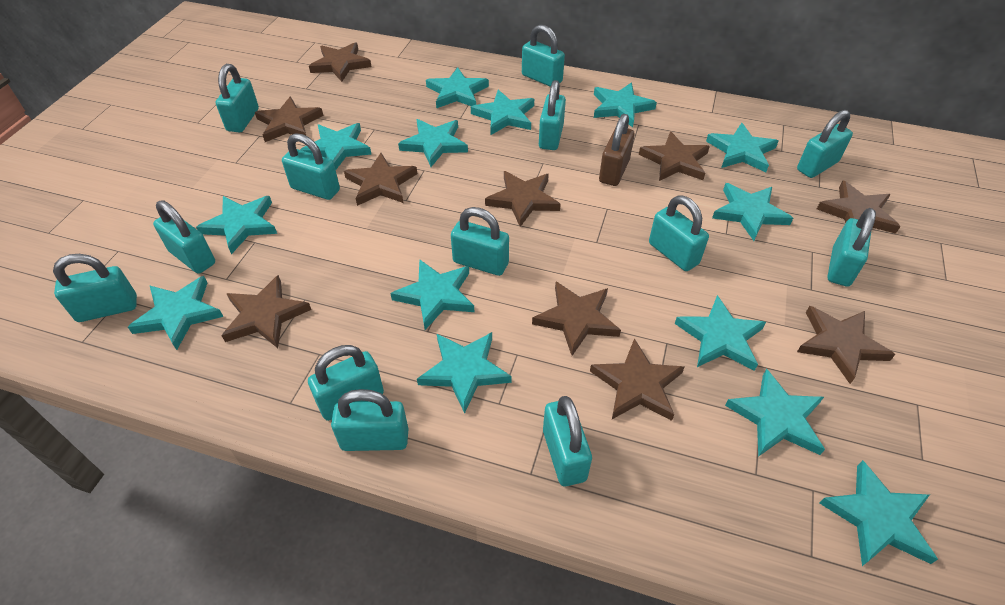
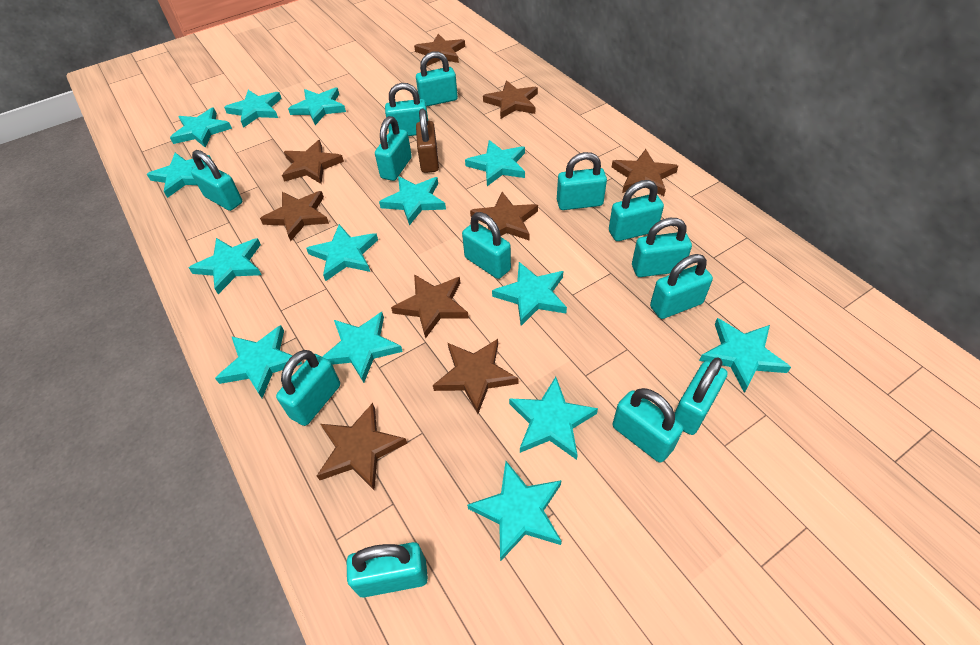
brown star: [221,275,311,348] [255,96,323,142] [309,42,372,82] [344,153,417,206] [485,171,561,227] [532,282,621,356] [590,338,684,421] [639,131,710,181] [797,306,895,384] [817,181,901,234] = 10 -> [260,191,329,241] [282,140,344,184] [317,403,407,490] [391,274,469,339] [414,34,465,66] [433,339,518,414] [470,192,538,240] [483,80,538,119] [612,149,678,196] = 9

